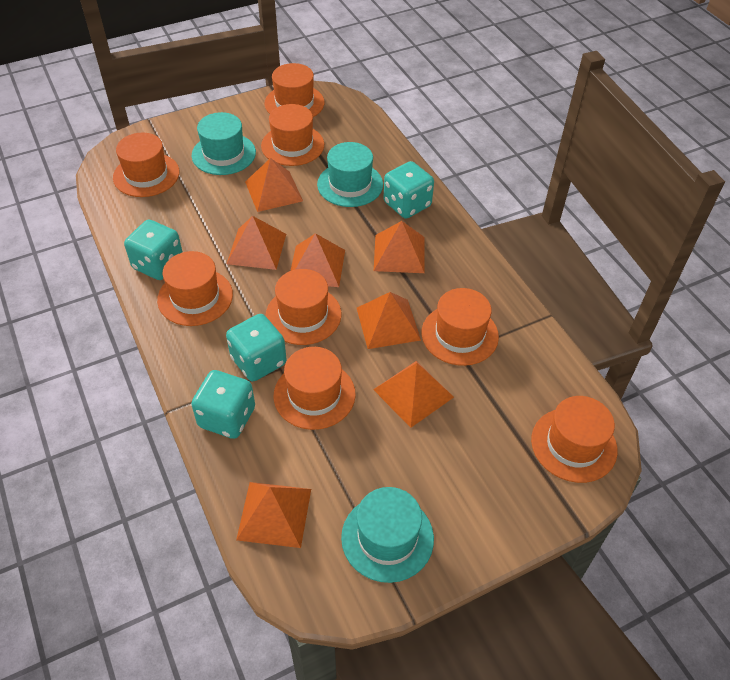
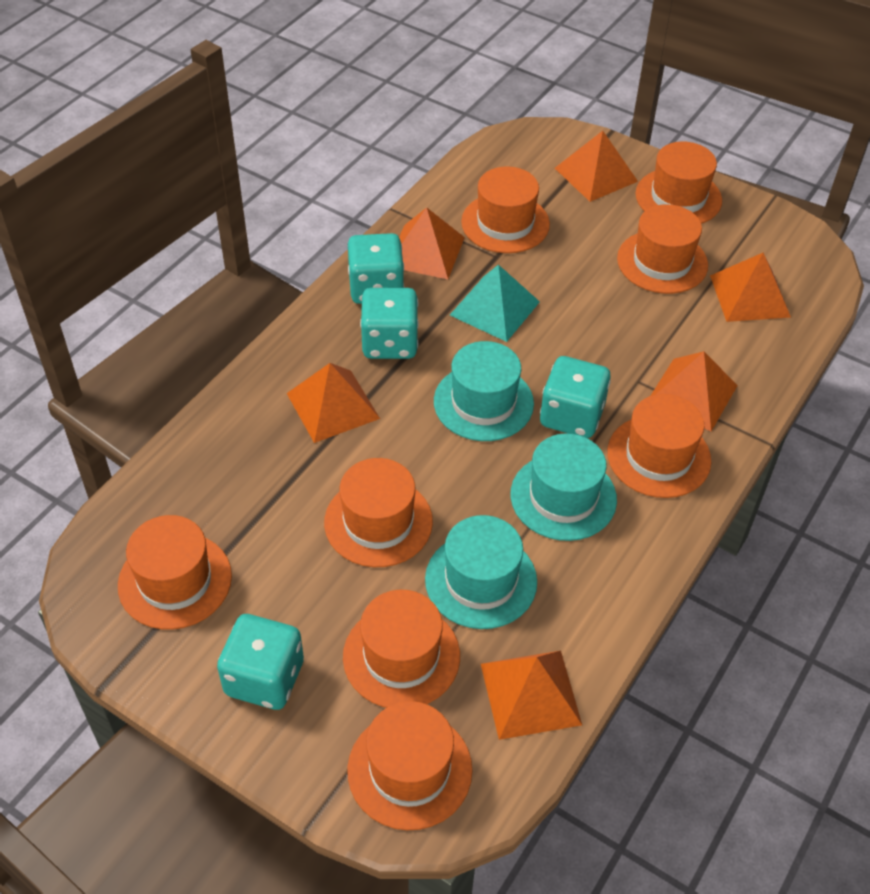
orange pyramid: [227,216,286,270] [236,482,311,548] [245,158,303,212] [290,233,345,287] [357,292,421,349] [373,361,454,428] [374,221,425,273] = 7 -> [287,363,380,443] [399,207,465,279] [481,651,582,740] [555,131,638,202] [651,351,738,431] [710,253,791,322] = 6
turquoise pyramid: none = 0 -> [450,264,540,342] = 1

